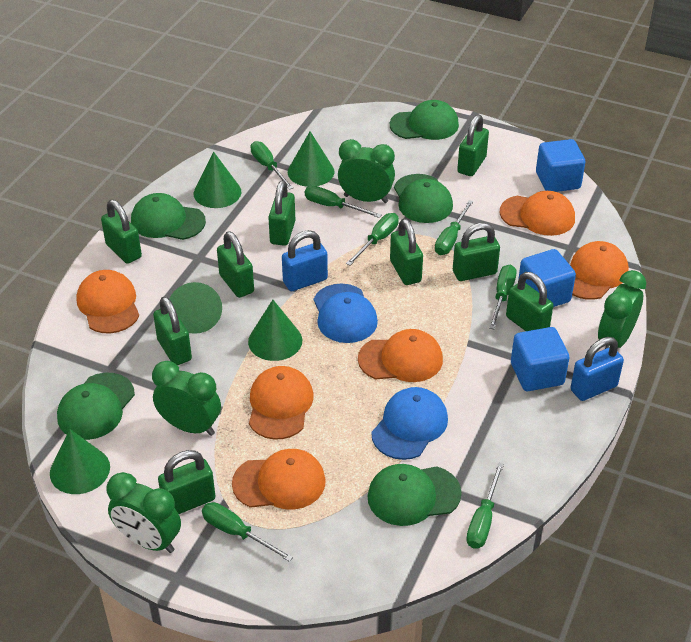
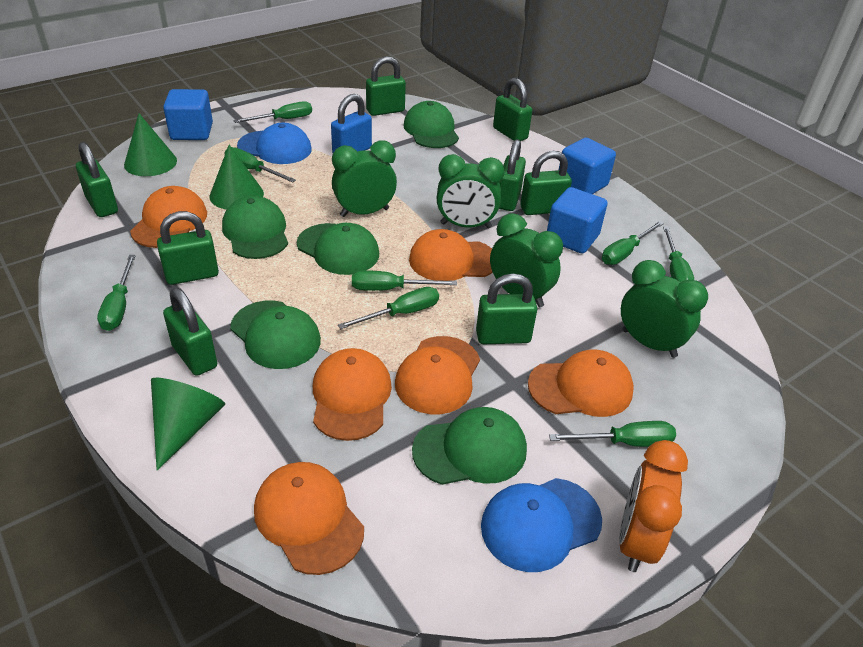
blue padlock: [282,230,328,291] [570,337,624,401] = 2 -> [331,94,372,153] = 1
green cone: [50,429,110,494] [170,282,222,334] [194,152,241,208] [248,300,302,361] [288,132,334,187] = 5 -> [124,113,177,176] [151,378,225,471] [210,145,264,210] = 3
green padlock: [101,200,142,264] [153,297,192,365] [158,450,216,514] [217,231,254,298] [268,180,295,246] [390,219,423,285] [453,223,500,281] [457,115,489,176] [506,272,553,331] = 9 -> [76,142,118,217] [157,211,219,285] [163,288,217,376] [366,56,406,116] [476,273,537,344] [493,78,533,141] [499,139,526,211] [520,151,572,215] = 8
green screwdriver: [202,502,293,562] [250,141,293,190] [305,186,382,218] [346,213,399,265] [435,200,473,255] [466,463,504,549] [489,265,517,329] = 7 -> [97,255,136,331] [224,147,296,183] [233,101,312,123] [338,287,439,329] [352,270,457,291] [549,421,676,447] [602,221,664,265] [663,227,694,282] = 8
orange clock: none = 0 -> [619,440,688,572] = 1

